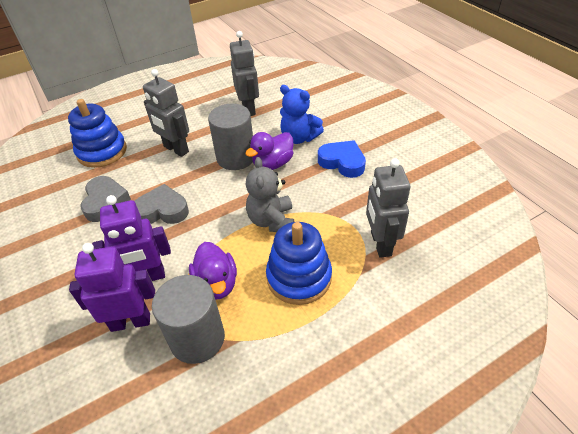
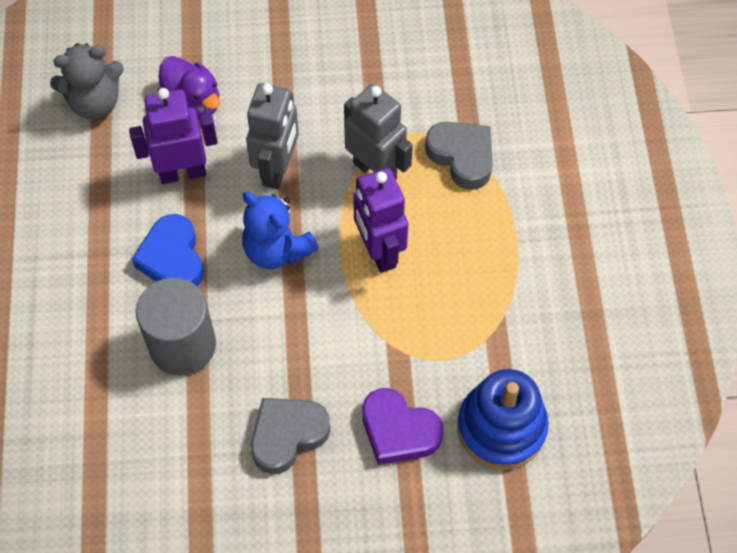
blue stacking toy: [68,99,127,168] [266,222,332,305] = 2 -> [457,369,549,470] = 1
grey cylinder: [152,275,225,364] [208,104,253,170] = 2 -> [136,278,216,376] = 1
grey robot: [143,69,189,157] [230,31,259,116] [366,158,410,258] = 3 -> [246,83,299,189] [344,84,413,180] = 2
purple duck: [189,242,237,300] [245,132,294,170] = 2 -> [157,56,220,120] = 1
purple heart: none = 0 -> [362,388,443,465] = 1

